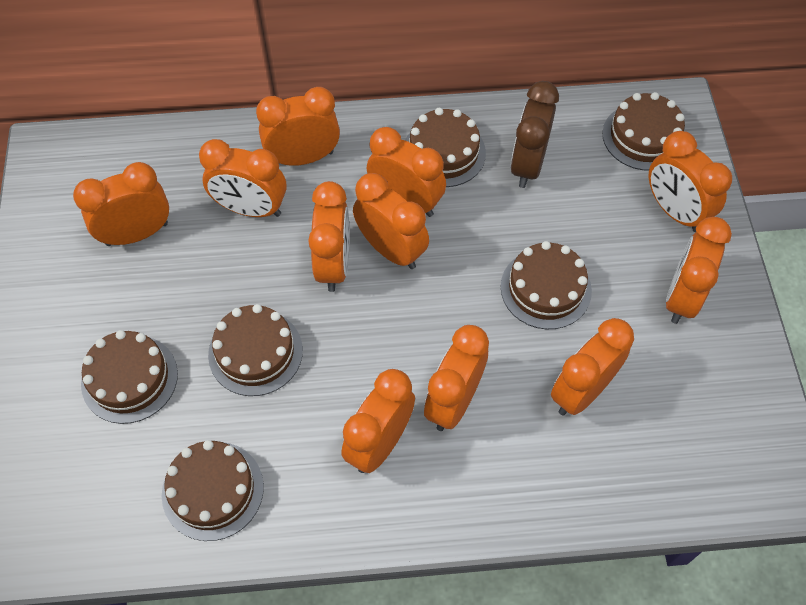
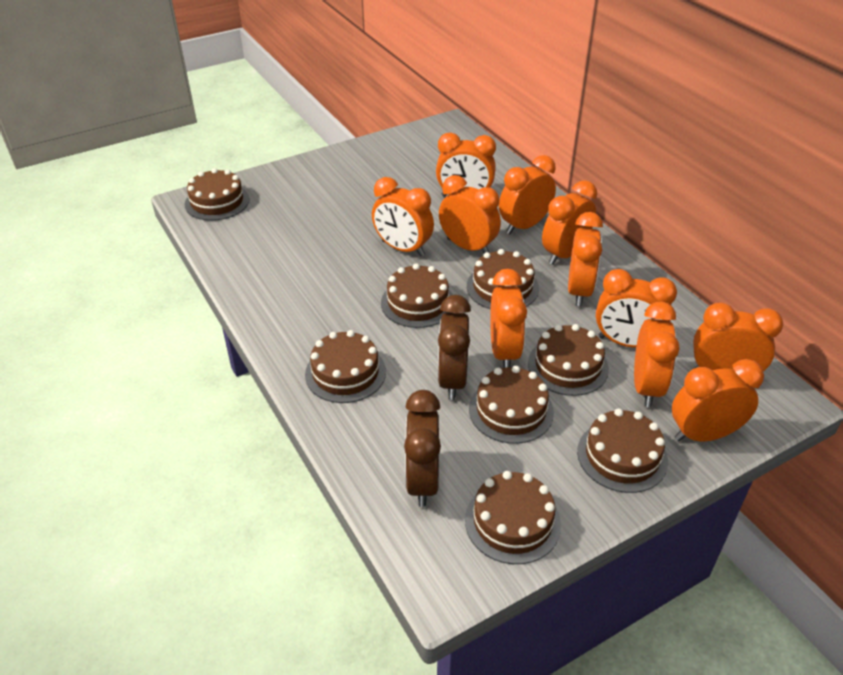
brown cake: [81,330,178,424] [162,440,264,541] [208,304,303,396] [405,108,486,187] [501,241,592,329] [603,92,685,171] = 6 -> [185,168,249,221] [305,330,386,403] [381,263,453,328] [465,471,561,564] [467,249,539,309] [469,366,554,444] [528,324,609,396] [577,408,668,493] = 8
brown clock: [510,81,559,188] = 1 -> [404,390,441,507] [438,295,471,400] = 2

